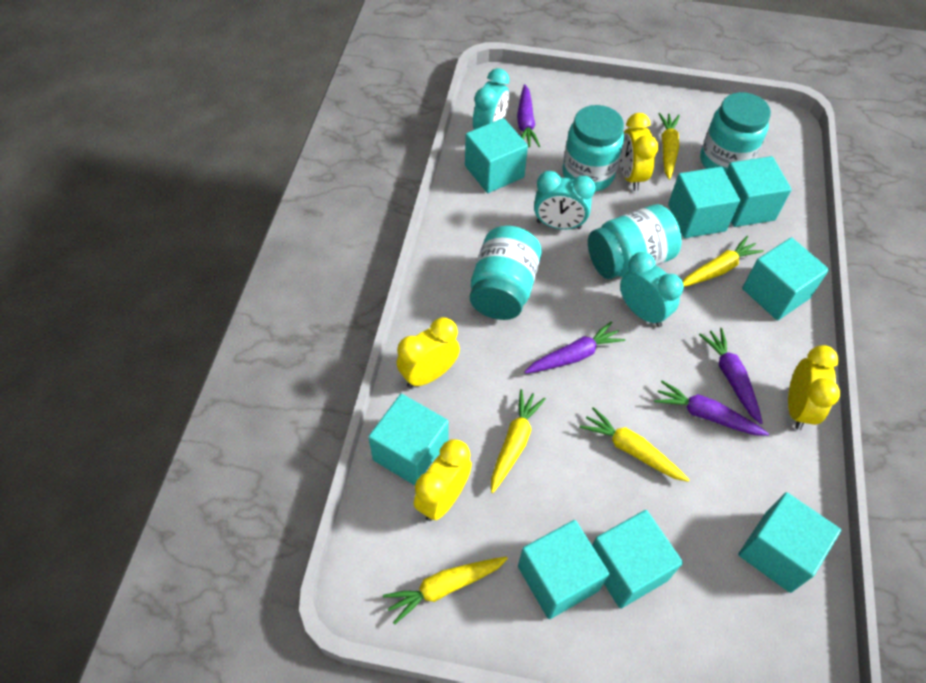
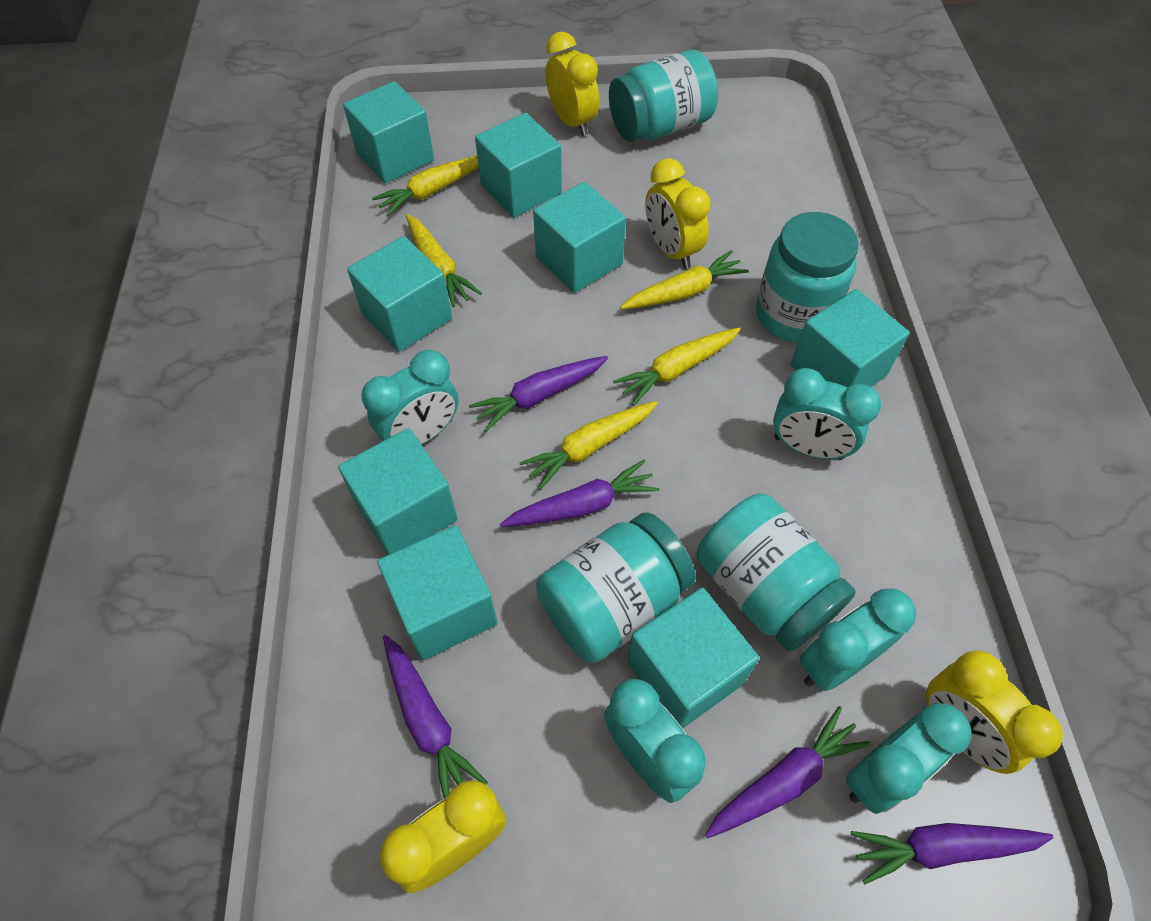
purple carrot: [517,84,540,147] [525,321,625,374] [654,381,769,436] [699,328,763,424] = 4 -> [383,635,488,799] [469,356,608,432] [500,460,659,527] [705,706,871,838] [851,823,1054,884] = 5
turquoise clock: [473,68,510,130] [534,171,596,230] [620,252,684,327] = 3 -> [362,350,459,445] [604,679,706,803] [773,368,881,460] [800,588,916,691] [846,703,972,814] = 5

